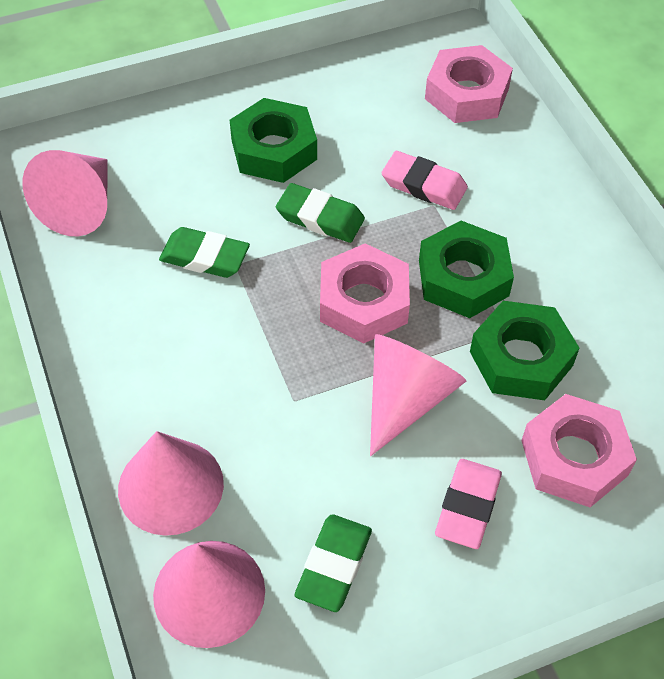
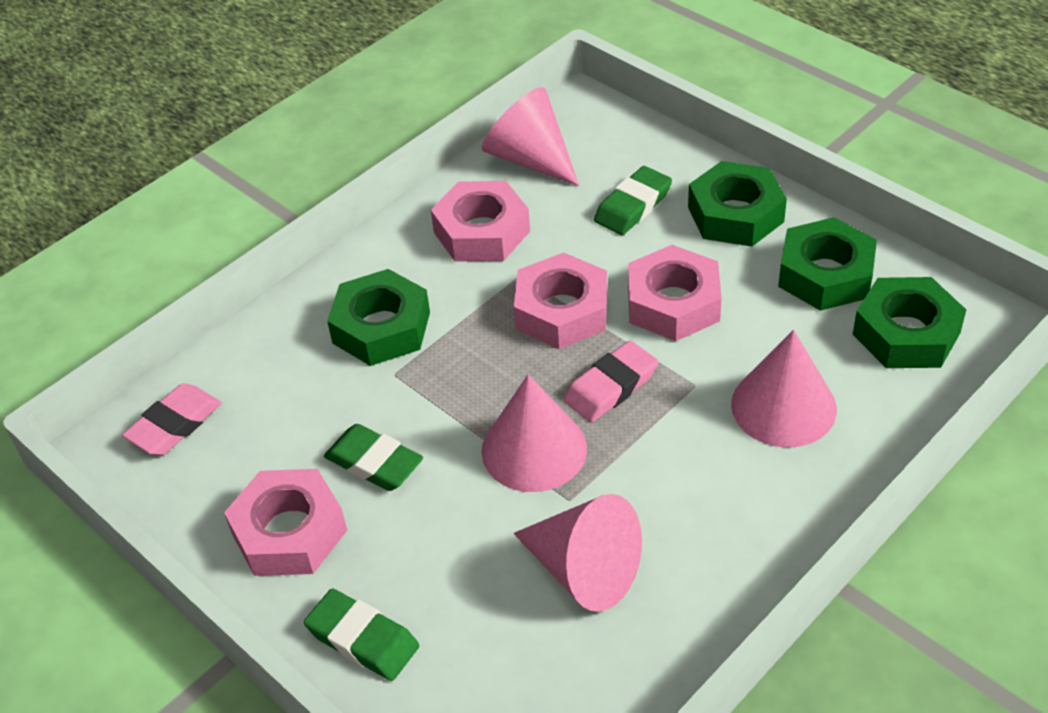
green nut: [230,98,317,183] [419,221,514,318] [470,301,579,400] = 3 -> [327,269,430,366] [688,161,787,247] [778,217,877,311] [853,277,966,368] = 4
pink nut: [320,243,410,344] [425,45,513,123] [521,394,637,507] = 3 -> [224,469,347,576] [431,181,530,262] [514,252,607,349] [628,245,722,341] = 4

